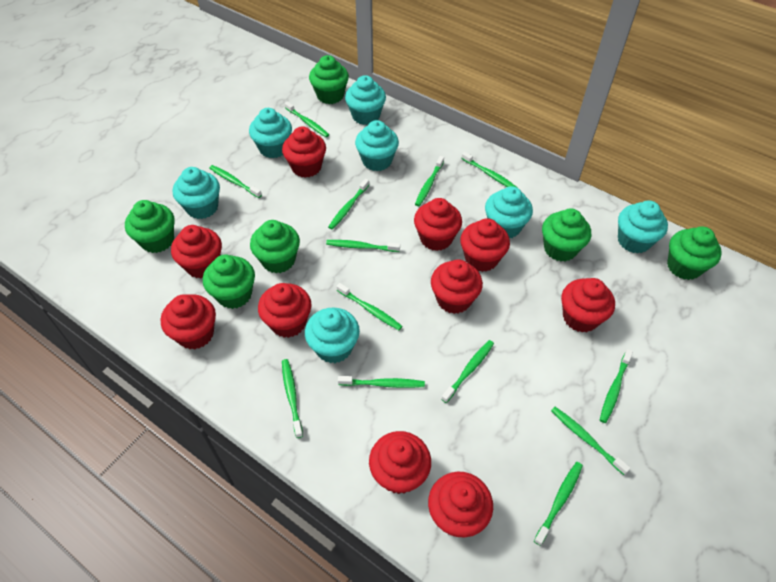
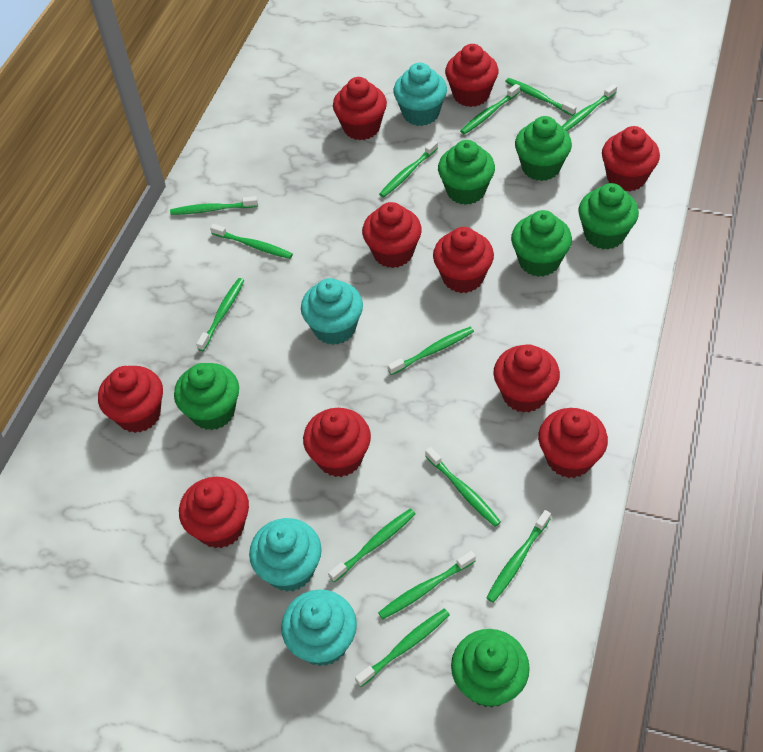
turquoise cupcake: [173,167,220,219] [249,108,292,158] [305,308,360,363] [345,75,386,125] [355,120,399,171] [485,186,533,238] [618,200,668,254] = 7 -> [249,518,322,592] [281,590,357,666] [301,278,363,345] [393,63,447,126] = 4

